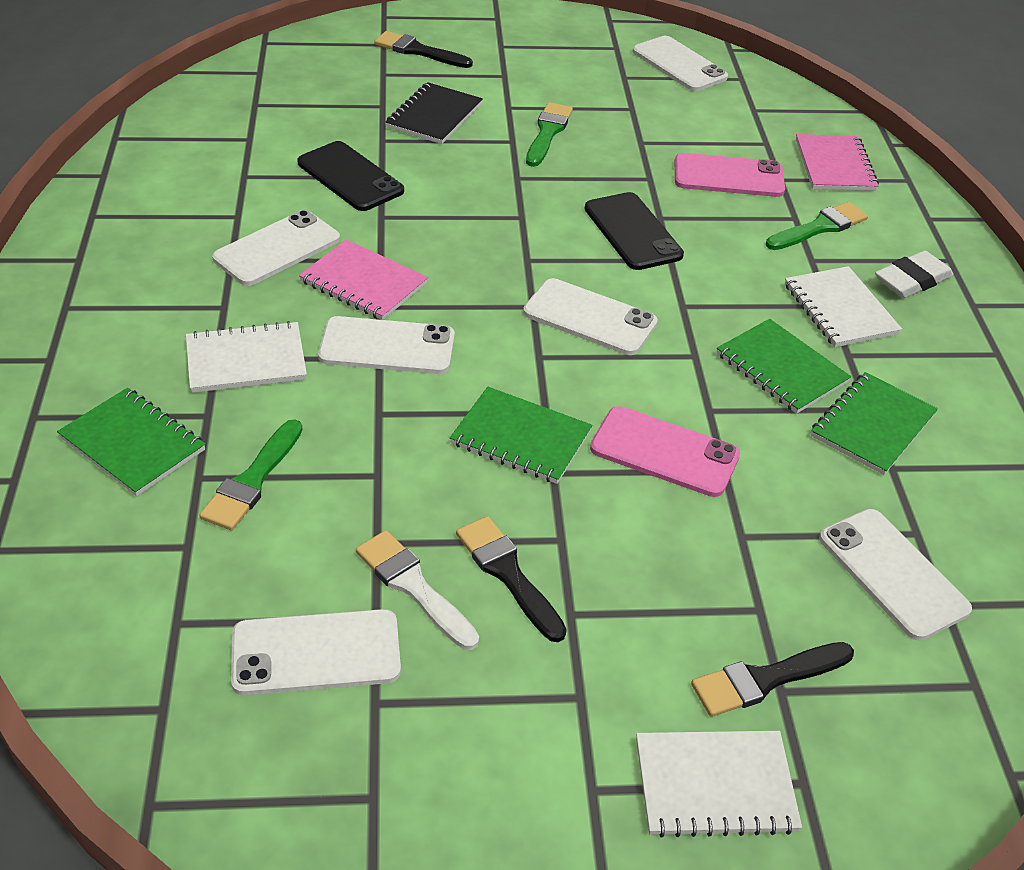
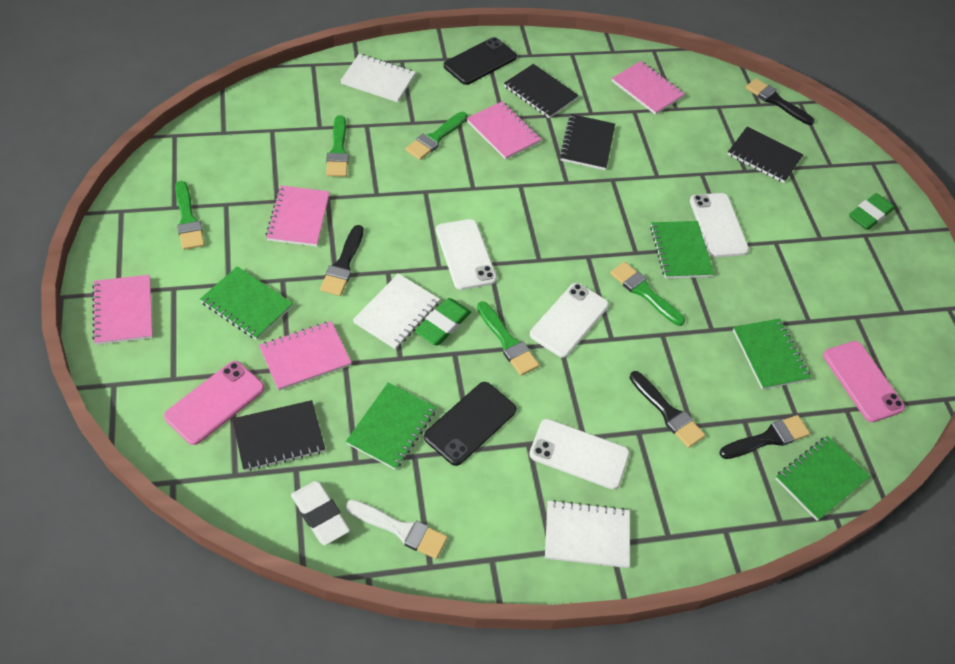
black brush: [374,31,473,68] [456,516,567,642] [691,642,854,717] = 3 -> [320,225,364,296] [630,371,705,448] [719,415,810,459] [746,78,814,125] = 4
black notebook: [386,82,483,144] = 1 -> [232,400,325,471] [504,64,579,118] [560,114,615,170] [728,127,803,183] = 4
green brush: [199,419,303,531] [526,102,573,167] [766,202,868,250] = 3 -> [175,181,205,250] [326,115,349,177] [406,112,468,160] [477,301,539,376] [610,262,685,326] = 5
green eraser: none = 0 -> [415,298,471,345] [849,193,894,230] = 2
green notebook: [57,388,205,496] [450,387,592,484] [717,319,851,414] [811,372,938,475] = 4 -> [200,266,293,340] [346,382,437,470] [650,221,714,279] [733,318,811,389] [775,436,870,521] = 5
pink notebook: [299,239,428,320] [796,134,879,191] = 2 -> [92,275,153,345] [259,321,352,391] [266,185,329,247] [467,101,542,160] [612,61,685,115] = 5
white phone: [212,210,340,286] [231,609,401,695] [318,316,455,374] [523,278,658,355] [632,36,728,91] [819,509,972,641] = 6 -> [436,219,497,290] [529,419,630,489] [530,283,609,358] [690,193,749,257] = 4

